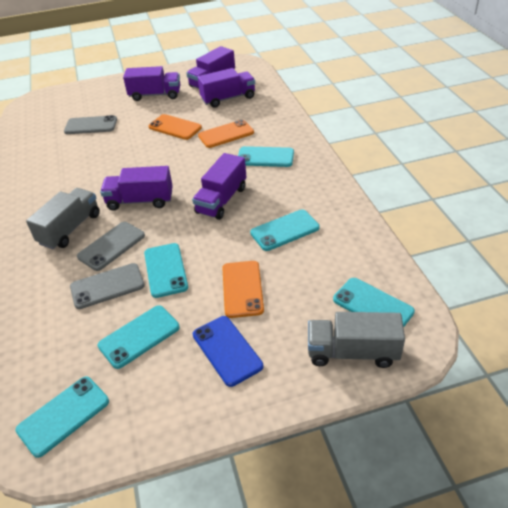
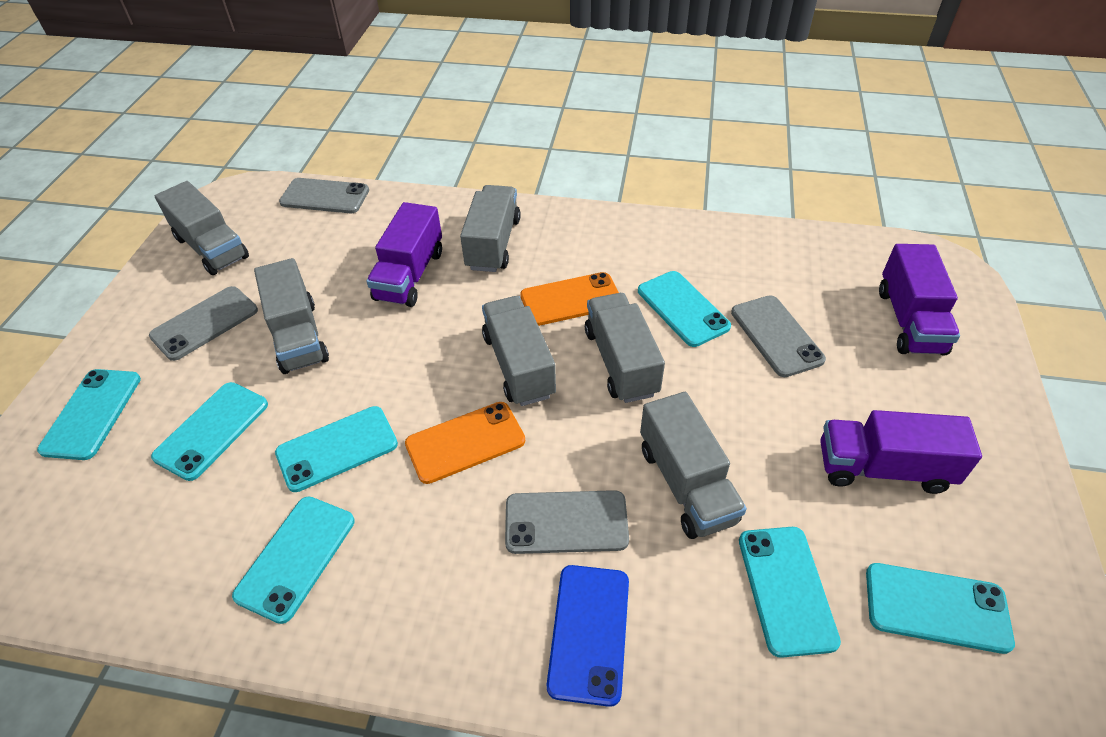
grey phone: [64,115,117,134] [70,263,145,309] [77,222,145,271] = 3 -> [149,286,258,361] [279,178,369,213] [505,490,629,554] [731,295,826,377] = 4
grey truck: [26,188,100,249] [308,312,405,368] = 2 -> [155,181,249,275] [254,258,329,374] [460,185,521,272] [482,296,556,406] [585,293,665,403] [640,392,747,539] = 6
orange phone: [148,114,202,140] [198,119,254,148] [222,261,264,318] = 3 -> [405,402,525,484] [520,272,619,326] = 2
purple truck: [100,166,173,211] [123,66,180,101] [186,46,235,89] [192,153,246,220] [198,68,255,108] = 5 -> [366,202,442,307] [820,410,982,494] [879,244,960,355] = 3
turquoise phone: [15,376,109,458] [98,305,180,369] [144,243,188,298] [238,146,294,167] [250,209,320,251] [333,278,415,328] = 6 -> [37,369,141,460] [151,382,268,481] [232,496,355,624] [275,406,398,492] [638,271,731,347] [739,527,841,658] [866,563,1015,654] = 7

